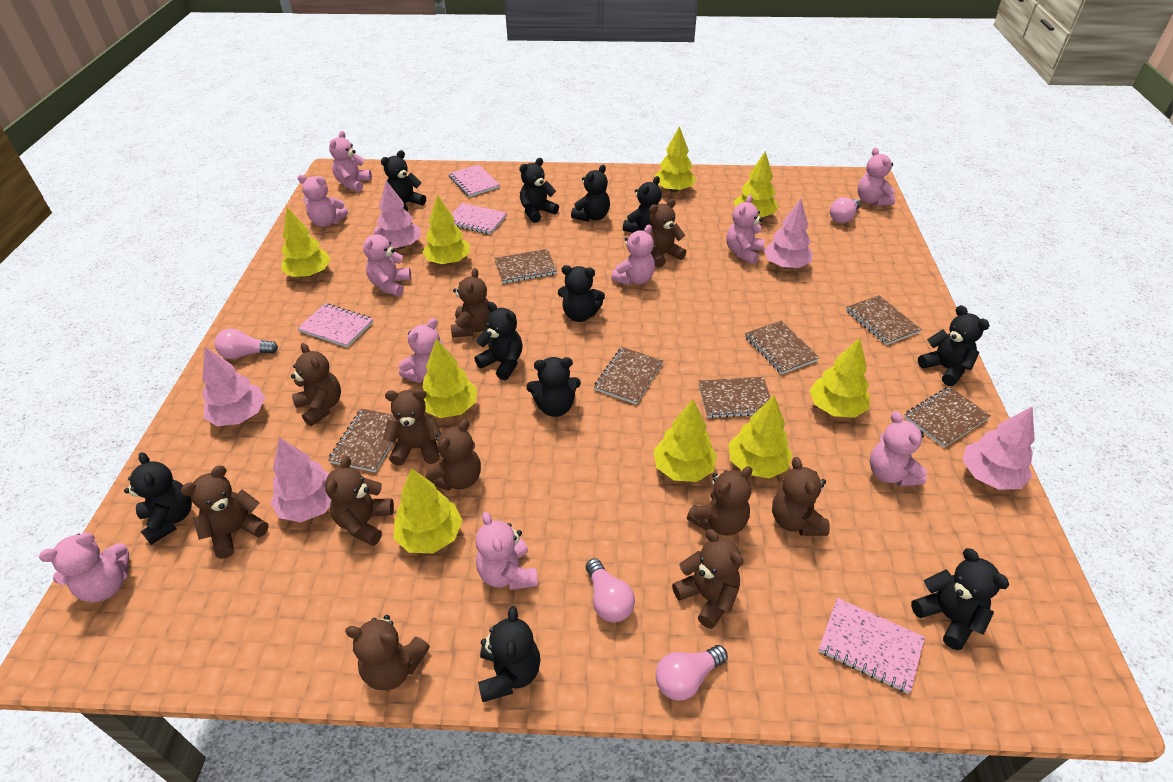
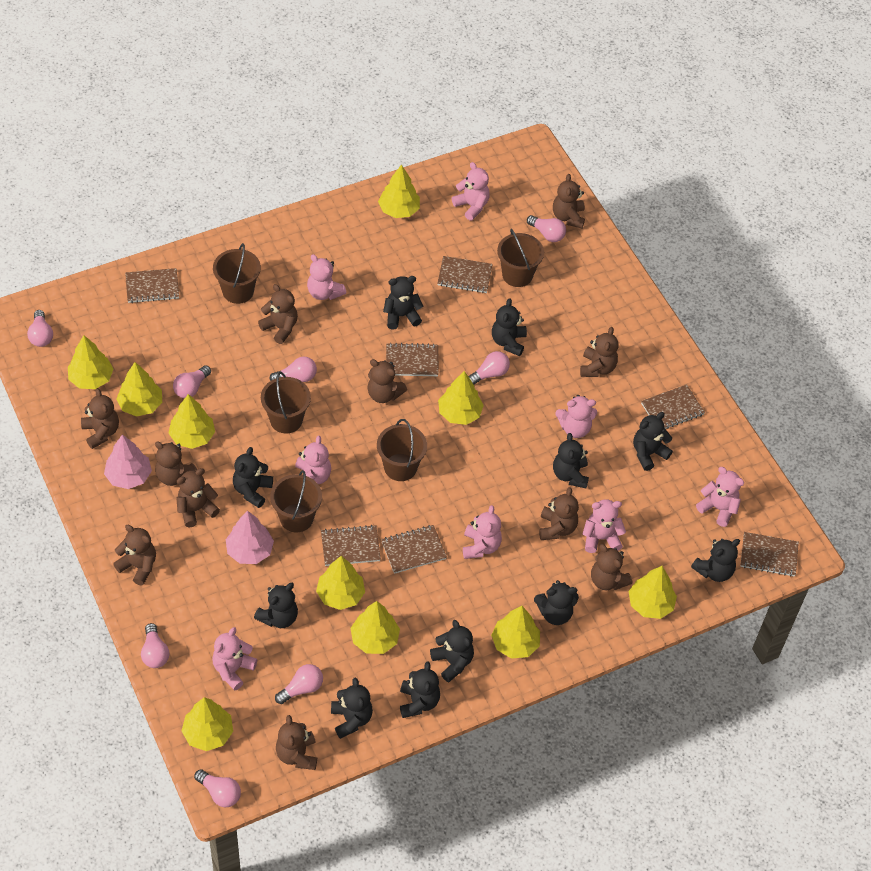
brown bucket: none = 0 -> [213,243,261,304] [261,372,311,434] [270,470,322,532] [377,419,427,481] [497,229,544,287] = 5
pink light bulb: [214,329,278,359] [586,558,635,622] [656,645,728,701] [830,197,861,223] = 4 -> [27,310,53,347] [141,623,169,668] [173,365,211,398] [194,769,241,807] [270,357,317,382] [275,664,323,704] [468,351,510,385] [527,215,566,242] = 8
pink notebook: [297,303,373,348] [448,164,500,197] [452,203,507,235] [819,598,925,694] = 4 -> none = 0
pink teddy bear: [39,532,129,602] [298,175,348,227] [329,131,372,192] [363,226,411,296] [399,318,444,383] [476,512,538,590] [611,225,655,285] [726,195,765,264] [858,148,895,206] [869,411,927,486] = 10 -> [212,627,258,690] [295,436,331,484] [307,254,346,300] [452,162,490,221] [463,505,502,559] [556,395,597,438] [582,499,626,553] [696,467,744,527] = 8
pink tree: [202,347,265,426] [271,437,331,522] [377,181,421,249] [764,199,812,268] [963,406,1035,490] = 5 -> [104,434,152,489] [226,511,274,564] = 2
yellow tree: [281,208,331,277] [393,468,463,554] [422,338,477,418] [423,195,470,265] [653,399,717,482] [655,126,696,192] [728,395,793,479] [734,151,778,217] [809,338,870,418] = 9 -> [68,335,113,389] [116,362,162,417] [169,394,215,449] [182,697,233,751] [316,556,365,610] [350,601,400,654] [378,164,420,218] [438,371,484,425] [491,606,540,659] [628,566,677,619] = 10

